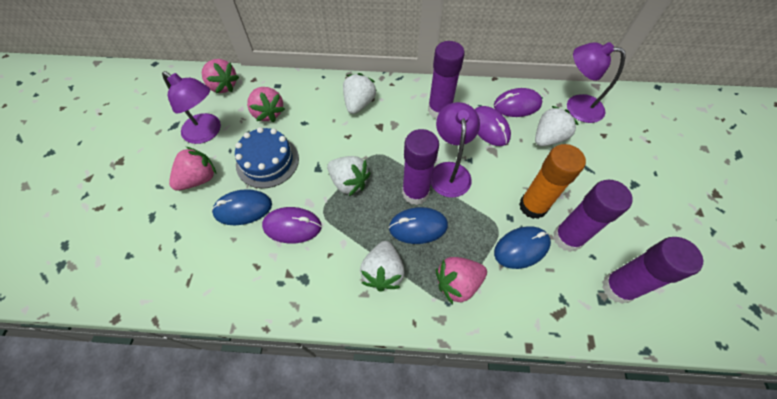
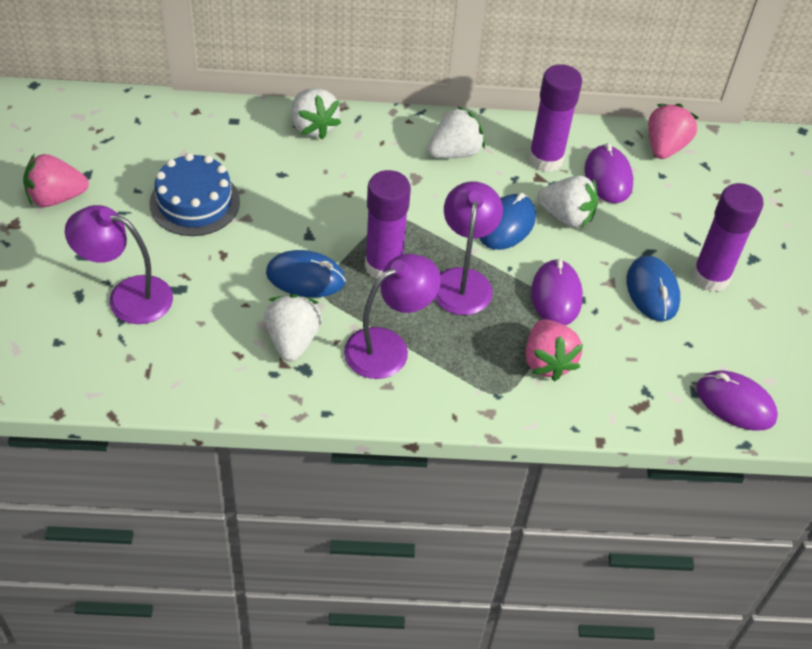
orange glue stick: [519,144,586,219] = 1 -> none = 0
pink strawberry: [169,147,216,191] [202,59,239,93] [247,87,285,122] [436,257,487,304] = 4 -> [23,154,89,207] [525,319,583,381] [648,104,698,159] = 3
purple glue stick: [402,129,439,205] [428,41,465,119] [553,180,633,252] [602,237,703,304] = 4 -> [365,170,411,279] [528,64,582,172] [692,183,764,292] = 3

